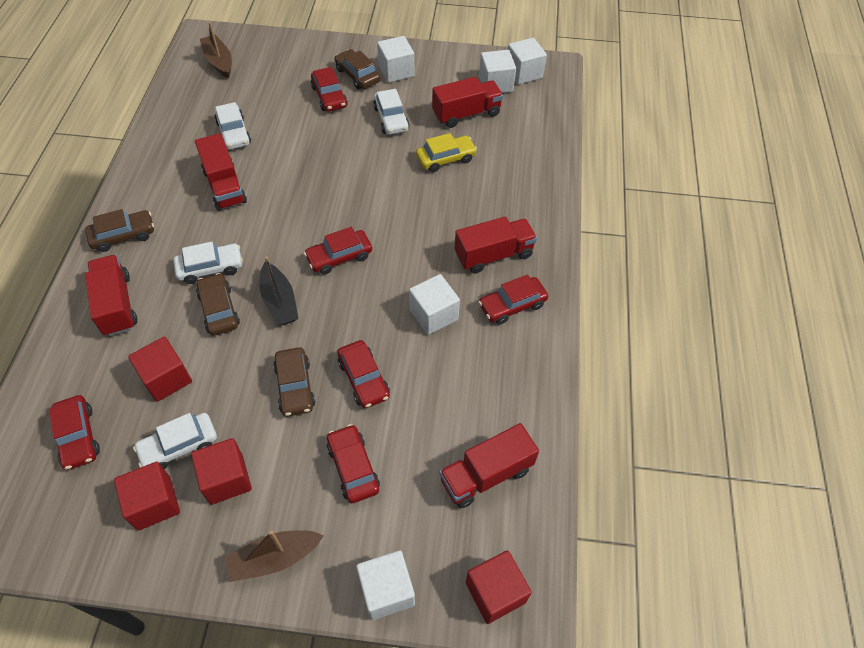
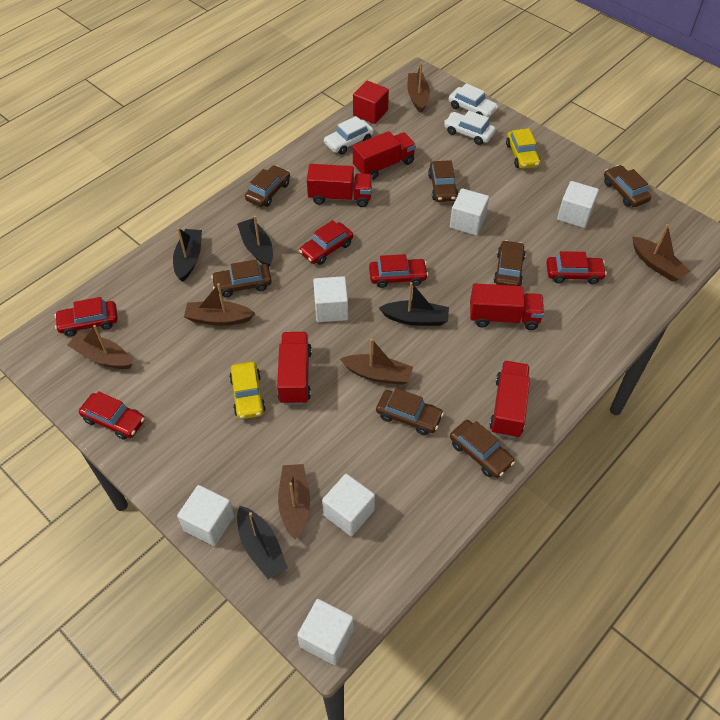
black boat: [259,256,299,326] = 1 -> [173,228,202,282] [237,216,273,267] [237,505,288,579] [379,282,449,326] = 4
brown boat: [200,22,232,78] [224,530,324,582] = 2 -> [67,325,133,369] [184,283,255,326] [278,464,310,540] [340,338,413,385] [407,62,430,113] [632,224,690,282] = 6
brown car: [85,209,154,252] [196,273,240,336] [273,347,315,417] [335,49,380,89] = 4 -> [211,260,272,297] [245,165,290,207] [376,388,444,435] [428,160,458,202] [450,420,515,478] [494,240,526,286] [604,165,651,207] = 7
red car: [49,395,100,470] [304,227,372,274] [311,67,348,112] [327,424,380,503] [337,340,390,408] [479,274,548,324] = 6 -> [55,297,118,337] [79,391,145,440] [299,220,353,265] [369,254,428,288] [546,251,607,284] = 5
red cube: [114,462,180,531] [128,337,192,402] [191,438,252,505] [466,550,532,624] = 4 -> [353,81,389,124] = 1
white car: [133,413,217,469] [173,242,243,284] [215,102,251,150] [373,89,409,135] = 4 -> [323,116,374,154] [444,111,496,145] [449,83,498,118] = 3
white cube: [356,550,415,620] [377,36,414,83] [409,274,460,335] [479,50,516,93] [508,38,547,85] = 5 -> [177,485,234,546] [297,599,354,665] [313,276,348,322] [322,474,375,536] [450,188,489,236] [557,181,599,228] = 6
yellow car: [416,133,477,172] = 1 -> [229,362,266,419] [506,128,540,169] = 2

